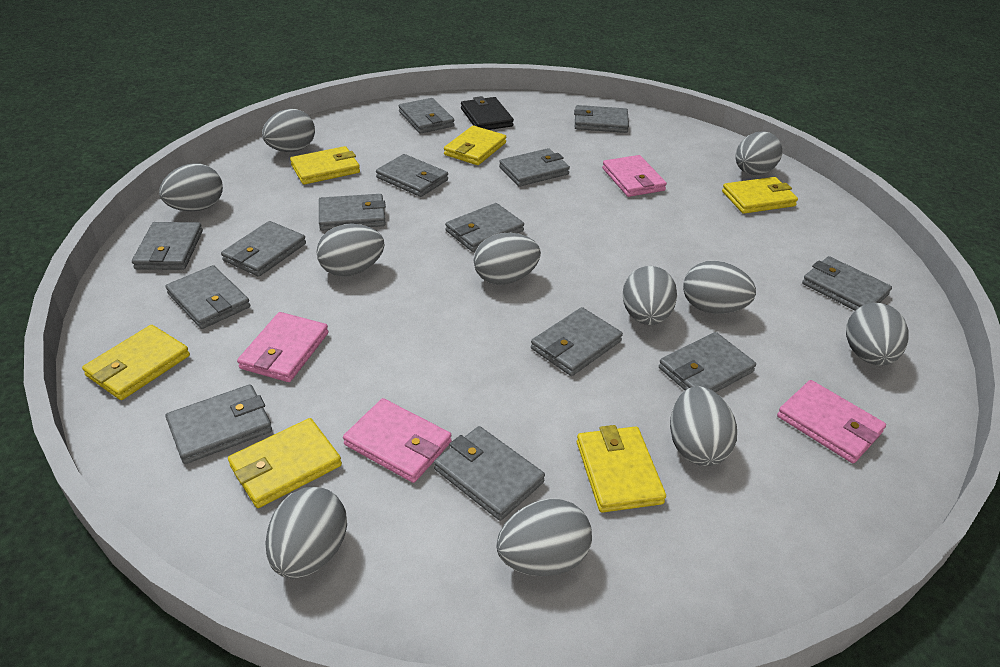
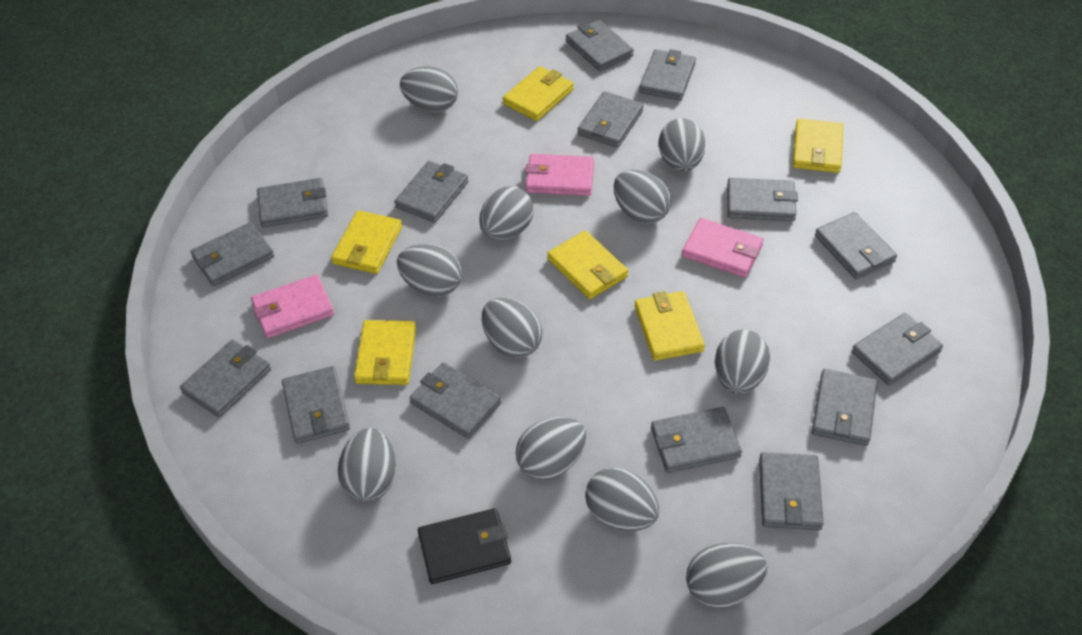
grey wallet: [132,222,203,270] [165,265,250,329] [166,384,272,464] [221,221,306,277] [319,194,386,230] [376,154,448,197] [399,98,455,134] [434,426,545,521] [445,203,524,252] [499,148,570,187] [531,307,623,376] [574,105,629,133] [659,332,756,393] [802,256,892,310] = 14 -> [180,340,271,418] [191,222,274,286] [257,178,328,227] [282,366,350,444] [395,161,468,223] [409,362,501,439] [566,20,634,71] [578,91,644,148] [639,49,696,101] [651,407,742,473] [727,178,798,221] [759,452,824,530] [812,369,877,446] [815,212,897,279] [852,313,943,386] = 15
pink wallet: [237,312,329,382] [343,398,452,483] [602,155,667,197] [777,380,886,463] = 4 -> [251,275,334,338] [525,154,594,196] [682,218,763,278] = 3

